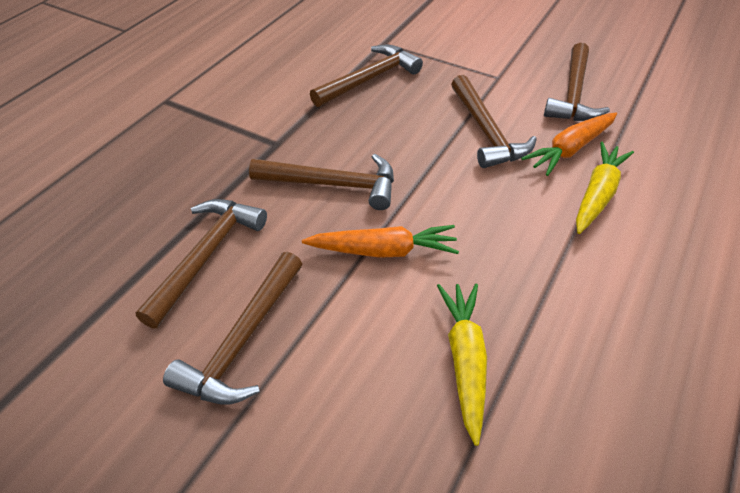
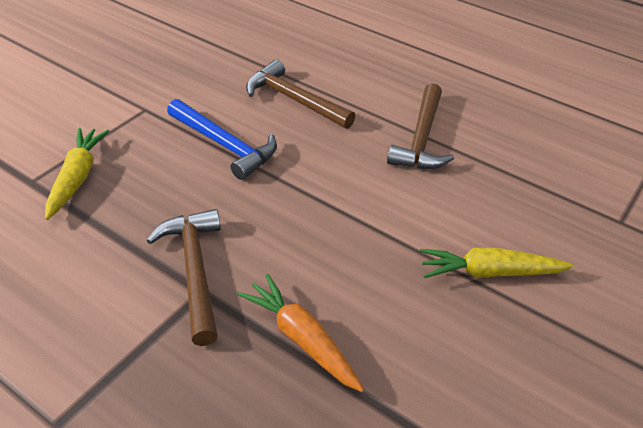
blue hammer: none = 0 -> [167,99,277,180] = 1
brown hammer: [136,199,267,329] [163,252,302,405] [249,154,394,210] [310,45,423,107] [451,75,537,168] [544,43,610,121] = 6 -> [146,209,221,346] [246,60,356,129] [387,83,454,169] = 3
orange carrot: [302,225,459,258] [521,112,617,176] = 2 -> [238,274,364,392] = 1

